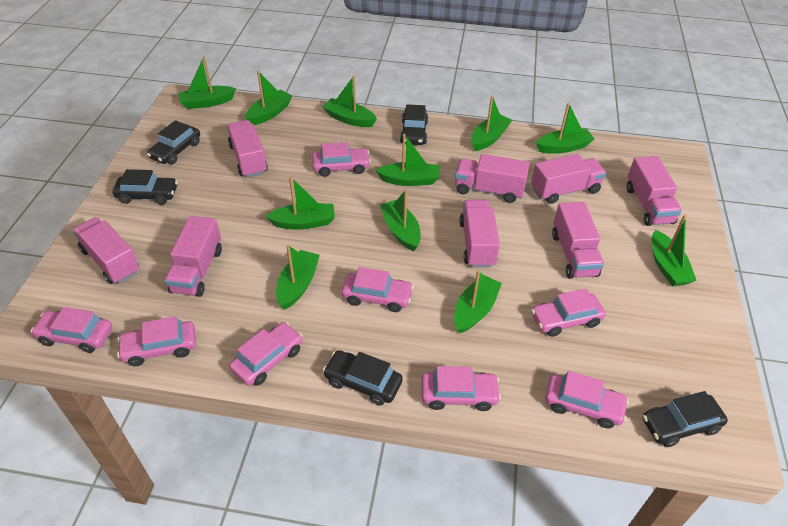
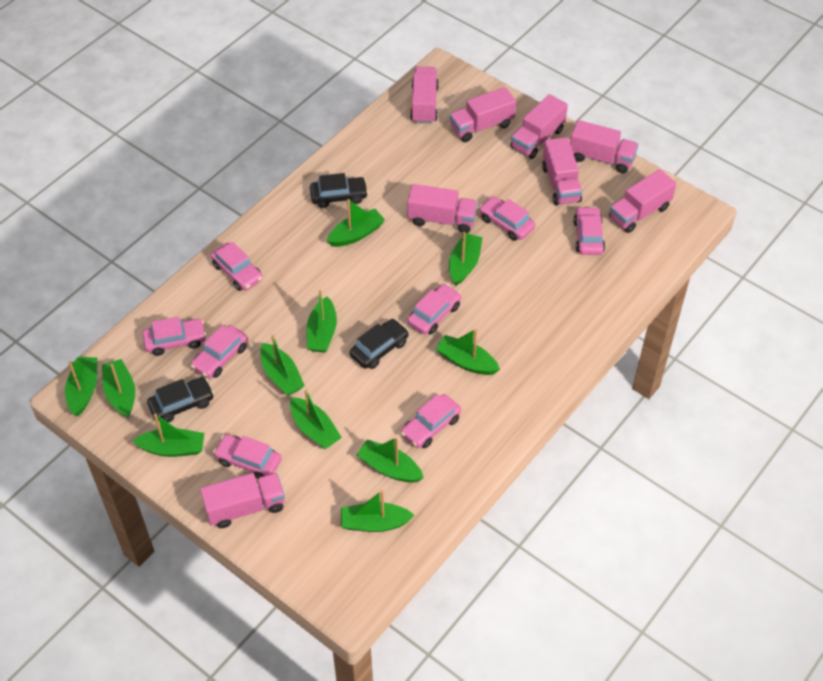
black car: [112,169,178,205] [147,120,200,164] [323,350,403,405] [400,104,428,145] [643,391,728,447] = 5 -> [147,377,214,423] [310,173,368,208] [350,319,409,369] = 3

